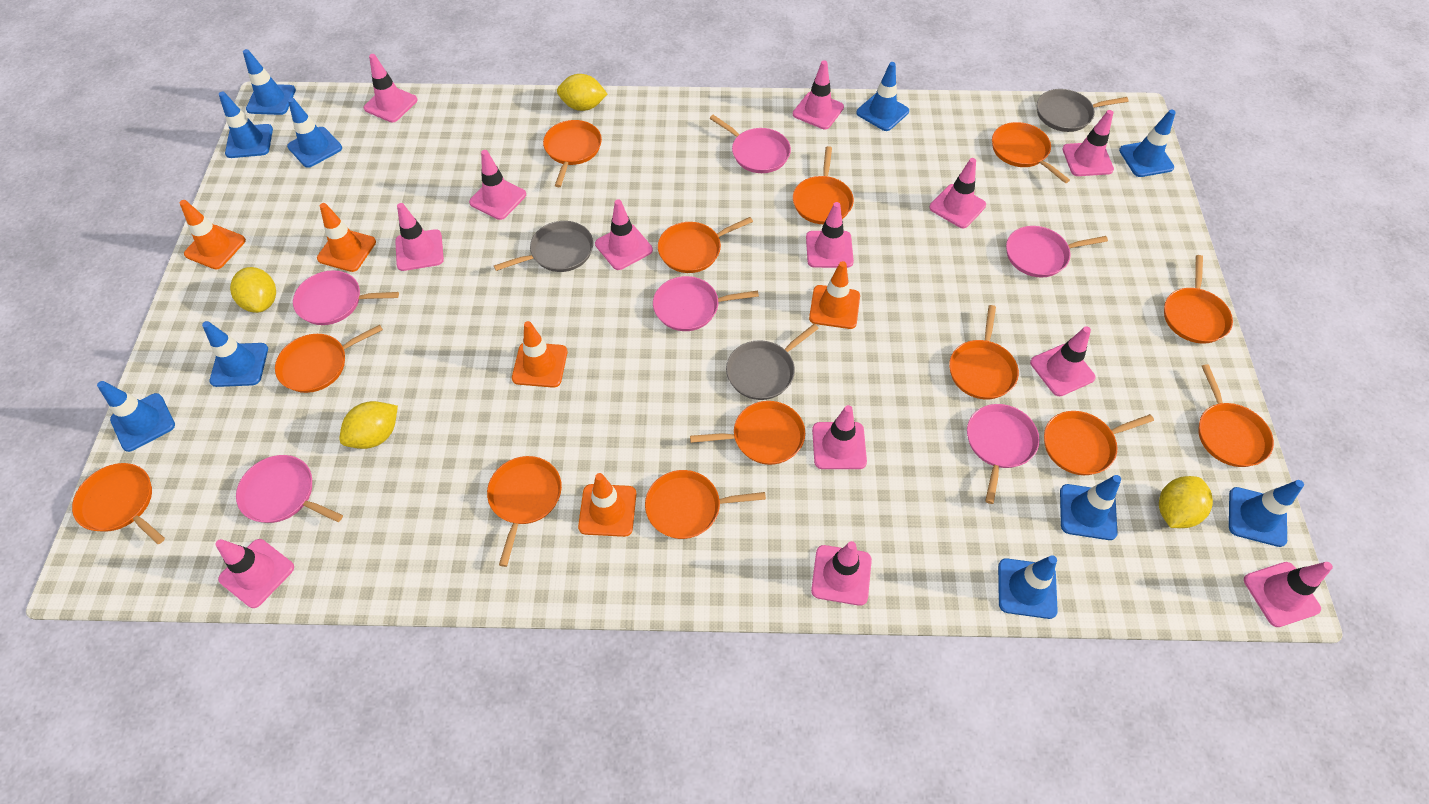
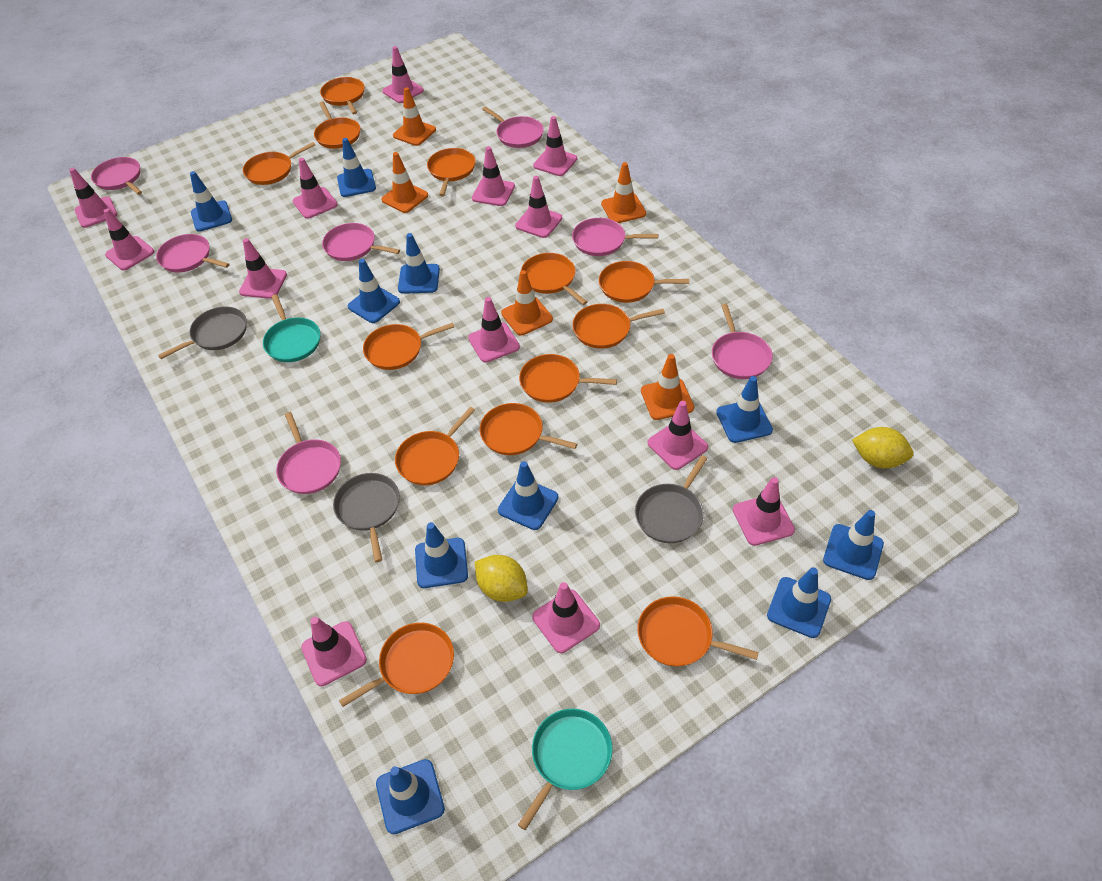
pink pan: [236,455,343,523] [293,270,399,325] [653,276,759,331] [710,115,791,173] [967,404,1040,504] [1006,226,1108,278] = 6 -> [91,157,142,195] [156,234,230,272] [276,412,341,494] [322,223,400,261] [482,106,544,148] [572,218,658,256] [712,304,773,379] = 7
turquoise pan: none = 0 -> [263,294,320,362] [518,708,613,830] = 2
yellow lemon: [230,267,276,313] [339,401,398,449] [557,74,607,111] [1159,476,1213,528] = 4 -> [475,555,528,602] [852,427,914,469] = 2

